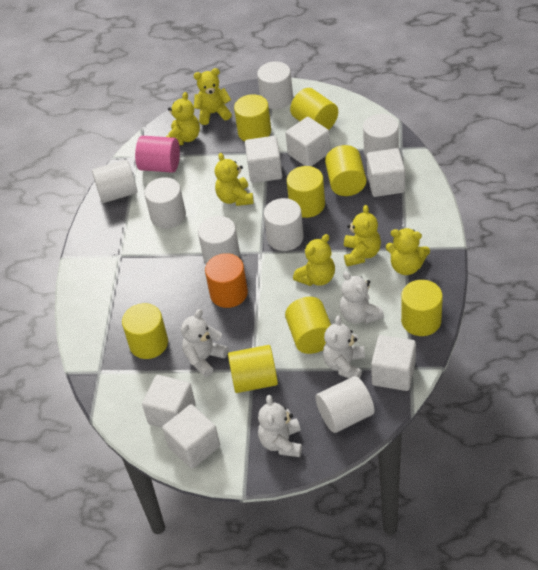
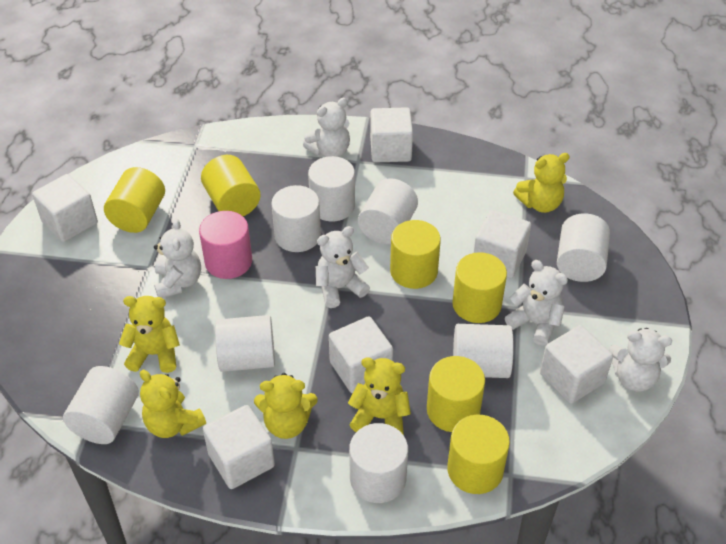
orange cylinder: [205,253,248,308] = 1 -> none = 0
white cylinder: [92,160,137,203] [144,177,186,229] [198,216,240,264] [257,61,293,109] [264,198,304,251] [316,376,375,433] [363,114,399,158] = 7 -> [63,366,139,444] [215,315,275,372] [271,185,321,252] [308,156,355,221] [349,423,408,503] [358,178,418,244] [453,324,514,378] [557,213,610,282] = 8
white teddy bear: [181,309,228,377] [258,395,302,457] [323,315,365,378] [340,271,384,324] = 4 -> [154,218,201,298] [303,98,350,157] [316,226,370,308] [505,260,568,346] [609,328,672,392] = 5
yellow cylinder: [122,303,168,359] [228,345,278,393] [234,94,271,141] [285,297,331,354] [287,166,325,218] [290,88,338,130] [325,145,367,196] [401,280,443,336] = 8 -> [104,167,165,233] [201,155,260,216] [390,220,441,289] [427,356,485,432] [447,415,510,494] [452,252,507,323] = 6
yellow teddy bear: [166,92,200,145] [193,68,232,125] [215,153,254,206] [293,234,335,286] [344,205,381,266] [386,228,430,275] = 6 -> [119,296,180,373] [140,370,206,438] [254,373,318,439] [348,357,411,435] [513,153,570,213] = 5

